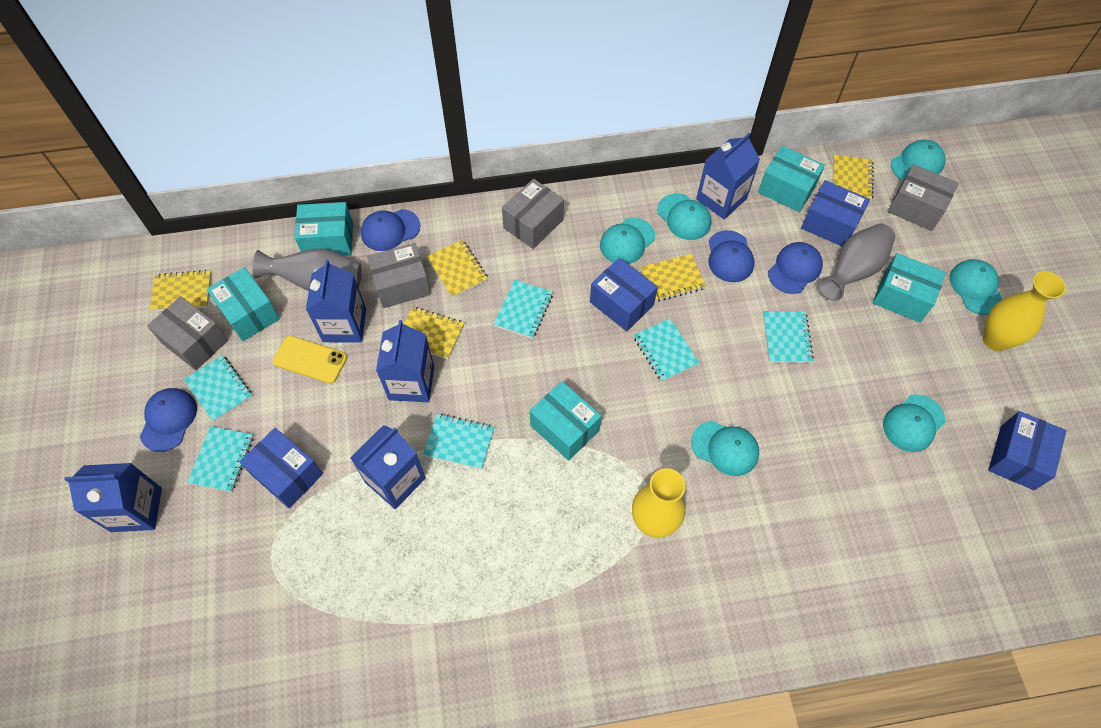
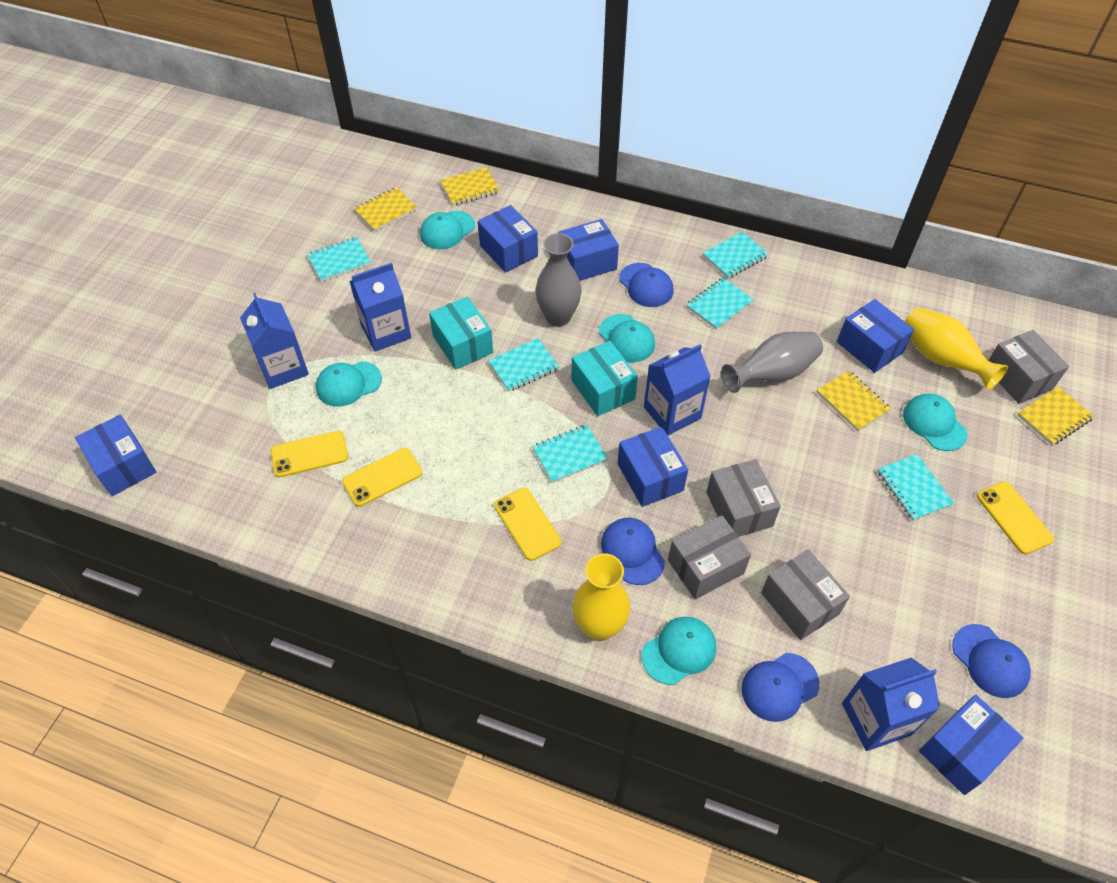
blue box: [240,428,323,508] [590,258,658,331] [801,180,870,246] [988,411,1066,490] = 4 -> [75,414,156,496] [478,205,538,273] [558,219,619,281] [618,427,688,507] [837,299,914,373] [919,695,1023,795] = 6
blue carton: [64,463,162,532] [306,260,366,343] [350,425,426,509] [376,320,434,402] [696,133,760,219] = 5 -> [240,293,309,389] [349,263,411,352] [644,344,711,436] [842,657,940,751] = 4
turquoise box: [206,267,280,341] [294,202,353,256] [530,381,601,460] [758,146,825,212] [872,253,946,323] = 5 -> [429,296,493,370] [571,341,638,416] = 2
turquoise cap: [600,218,655,264] [657,193,712,240] [691,421,759,476] [883,394,945,452] [891,140,946,181] [950,259,1003,315] = 6 -> [316,361,382,407] [420,211,475,249] [599,314,655,362] [642,617,716,685] [903,394,968,451] = 5
yellow notebook: [150,270,211,312] [404,307,464,359] [427,240,488,298] [640,254,706,302] [832,155,874,202] = 5 -> [354,187,417,231] [440,167,500,206] [817,370,891,431] [1017,387,1094,445] = 4
yellow phone: [273,336,347,384] = 1 -> [271,431,348,477] [342,448,422,507] [494,488,562,561] [977,481,1054,554] = 4

